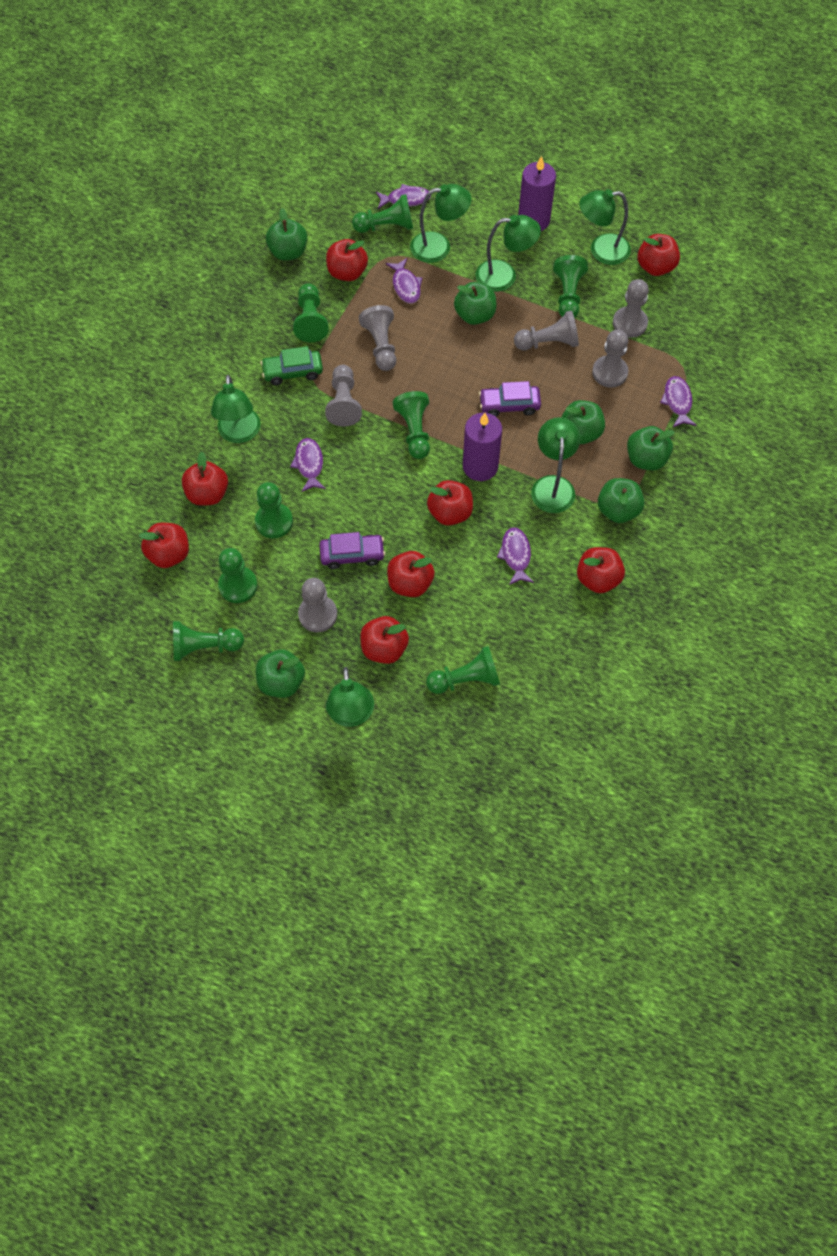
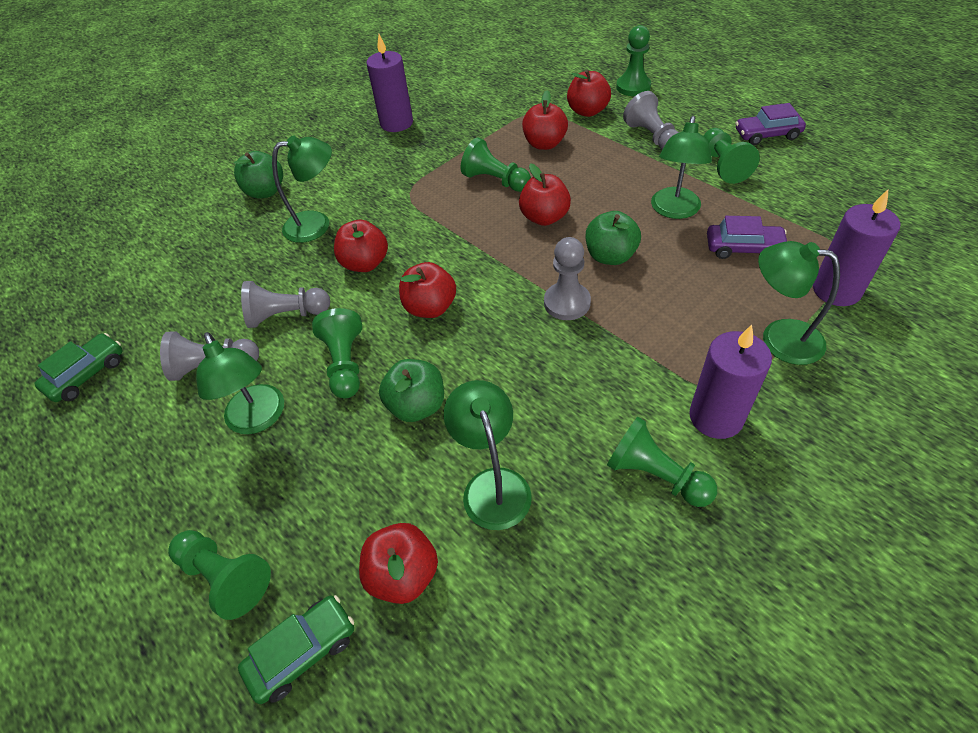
green apple: [256,649,305,698] [266,208,307,261] [454,282,496,325] [561,400,605,444] [598,478,644,523] [627,426,675,470] = 6 -> [234,151,283,199] [379,359,444,422] [586,211,641,265] = 3
green car: [261,346,323,385] = 1 -> [34,333,123,402] [238,595,354,704] = 2
green lamp: [211,375,261,443] [326,667,374,727] [410,184,471,263] [475,215,541,292] [531,417,580,513] [579,189,631,265] = 6 -> [196,332,284,434] [272,135,332,243] [444,380,532,530] [651,116,712,219] [758,241,840,365] = 5
green pawn: [173,621,244,661] [218,548,257,603] [255,482,293,538] [293,283,329,342] [352,194,413,233] [393,391,430,459] [426,646,500,694] [553,255,588,318] = 8 -> [168,530,271,620] [312,308,362,398] [461,137,531,192] [607,417,717,507] [616,25,651,96] [704,128,760,184] = 6
grey pawn: [298,578,337,633] [325,365,362,427] [359,305,396,371] [514,311,579,350] [592,330,628,387] [613,279,649,338] = 6 -> [160,331,259,381] [241,281,330,328] [544,237,591,320] [623,91,679,150] = 4
purple candle: [463,413,502,481] [518,156,556,231] = 2 -> [366,34,413,132] [689,325,772,439] [813,190,900,306] = 3
purple fish: [290,438,326,492] [376,184,431,209] [386,258,423,304] [497,527,534,585] [660,376,696,427] = 5 -> none = 0
red apple: [139,522,189,568] [182,452,228,505] [326,239,368,281] [360,616,409,664] [387,551,435,597] [427,480,473,526] [577,547,625,593] [638,234,680,276] = 8 -> [334,220,388,272] [359,523,438,604] [399,262,456,318] [519,164,571,226] [522,90,568,150] [567,70,611,117] = 6

